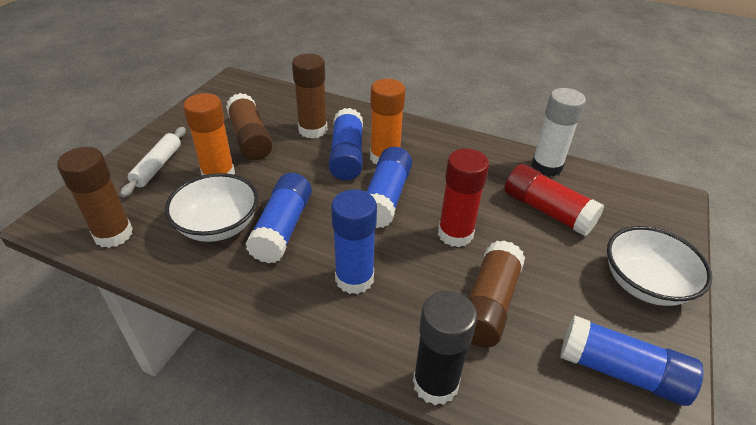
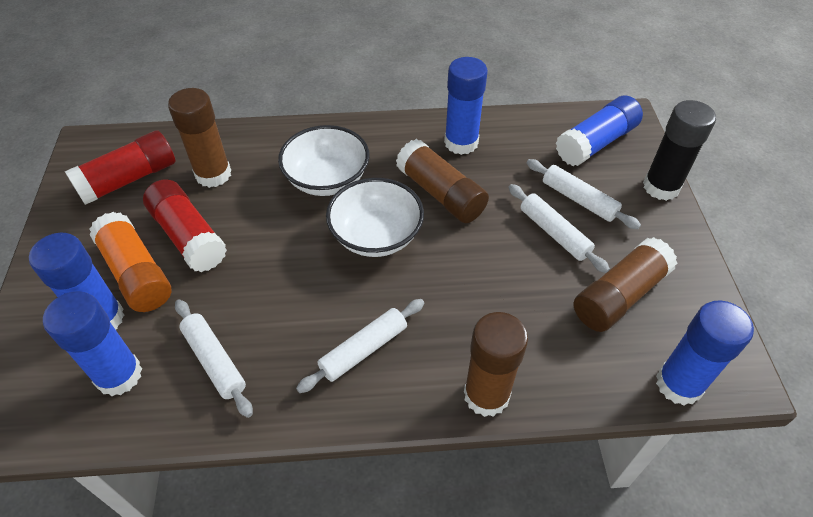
orange glue stick: [183,93,235,175] [370,79,405,165] = 2 -> [89,212,171,312] = 1
white glue stick: [531,88,586,177] = 1 -> none = 0
white rolling pin: [120,127,186,197] = 1 -> [175,299,253,418] [296,299,424,393] [508,184,610,273] [526,159,641,229] = 4

